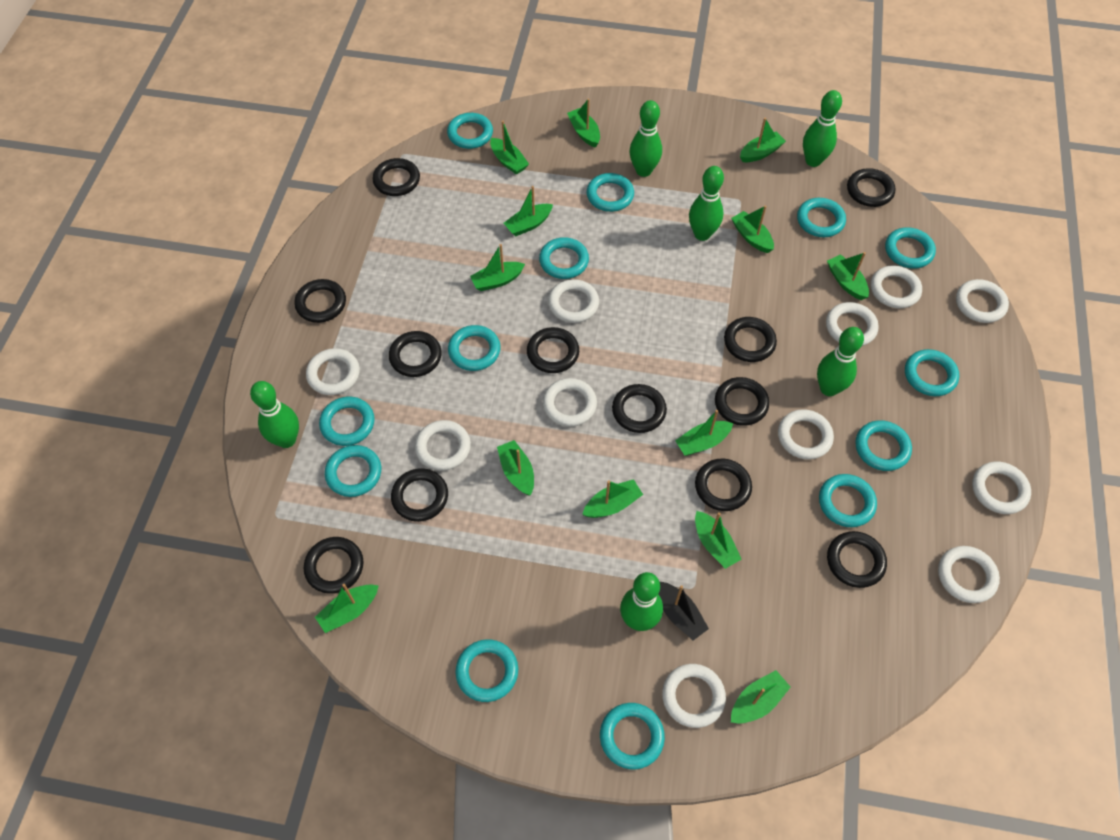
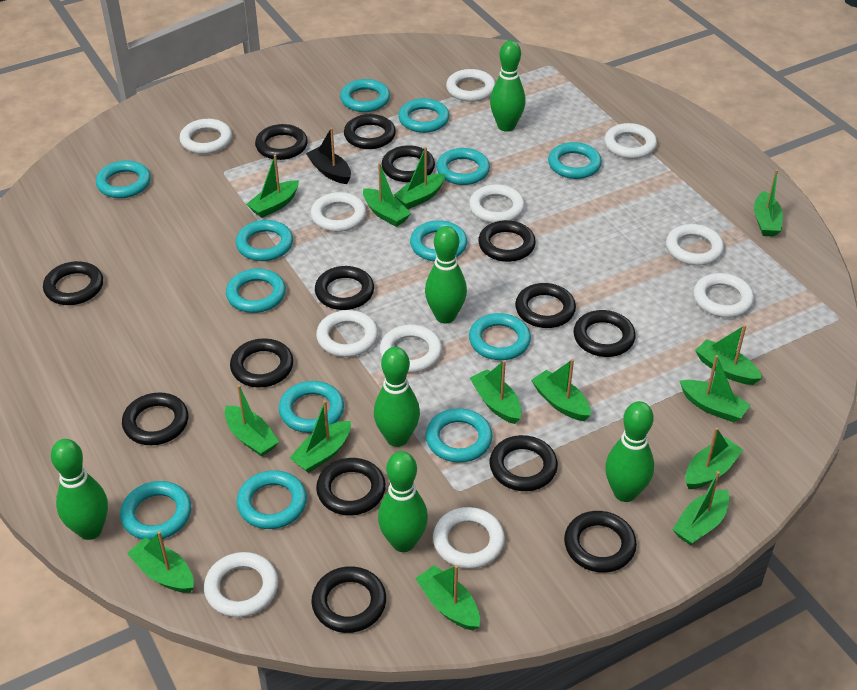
black ring: [294,279,346,323] [304,537,364,594] [373,158,420,196] [389,331,442,377] [391,468,448,522] [527,327,579,373] [612,384,667,433] [695,459,752,511] [715,377,769,426] [724,317,777,362] [827,531,887,588] [847,168,895,207] = 12 -> [43,261,103,305] [122,393,189,445] [230,338,293,387] [255,124,308,160] [311,566,386,633] [315,266,374,310] [316,458,386,515] [344,114,396,149] [381,145,435,182] [478,220,536,262] [489,435,558,491] [515,283,576,328] [564,511,637,573] [573,310,636,357] = 14
green boat: [315,584,379,633] [470,244,525,291] [490,121,529,175] [497,440,534,496] [504,186,553,236] [567,99,600,148] [582,479,643,518] [675,410,733,456] [695,511,742,569] [731,205,774,253] [731,670,791,724] [740,118,786,162] [827,252,869,300] = 13 -> [127,531,194,593] [225,385,279,457] [246,155,299,218] [289,400,351,473] [363,163,411,227] [394,147,445,209] [415,565,480,631] [470,360,522,424] [531,359,591,421] [672,471,730,545] [680,355,750,422] [685,427,743,489] [695,325,762,385] [754,169,783,237] = 14

